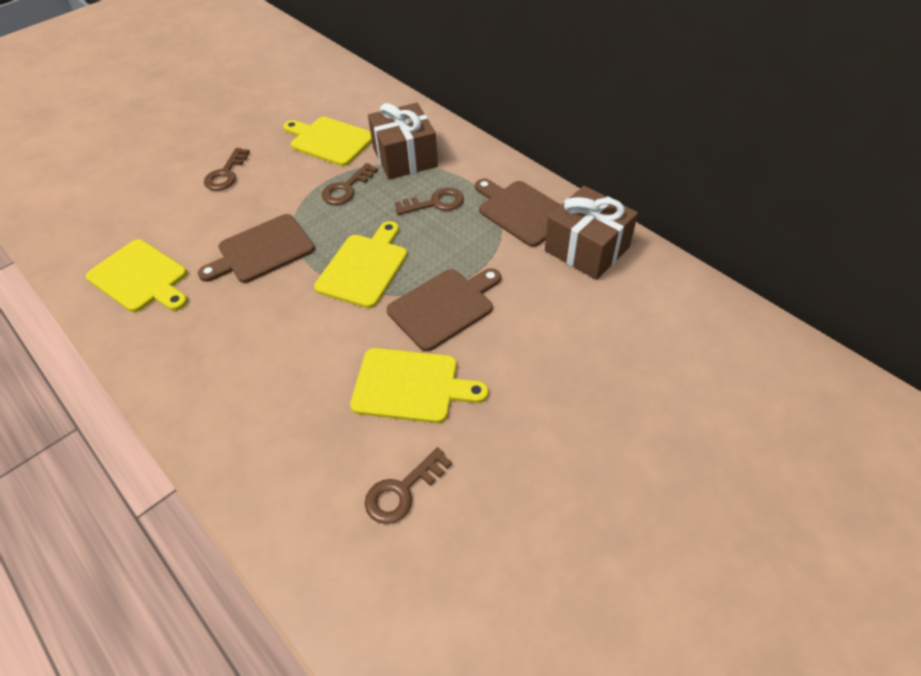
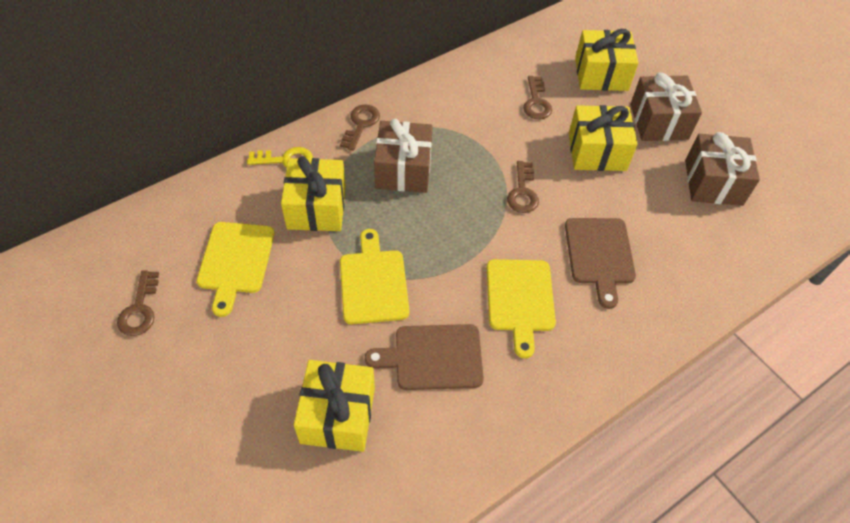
brown cutting board: [198,214,315,283] [387,268,501,351] [475,179,561,247] = 3 -> [365,324,484,390] [565,218,636,309] = 2
brown gift: [368,103,438,180] [545,186,638,280] = 2 -> [374,119,433,193] [630,73,702,141] [685,132,760,206] = 3
yellow cutting board: [86,239,188,312] [283,117,372,166] [314,221,407,308] [350,348,488,423] = 4 -> [196,222,275,317] [340,229,409,324] [487,259,556,358] = 3
yellow gift: none = 0 -> [281,156,346,231] [294,360,375,452] [569,105,638,171] [575,29,638,91] = 4
yellow key: none = 0 -> [247,147,313,168] = 1

